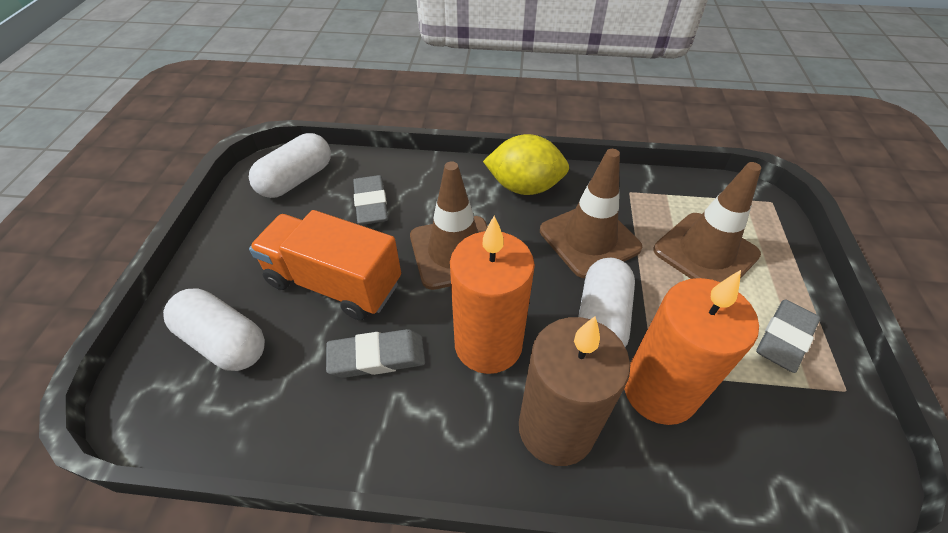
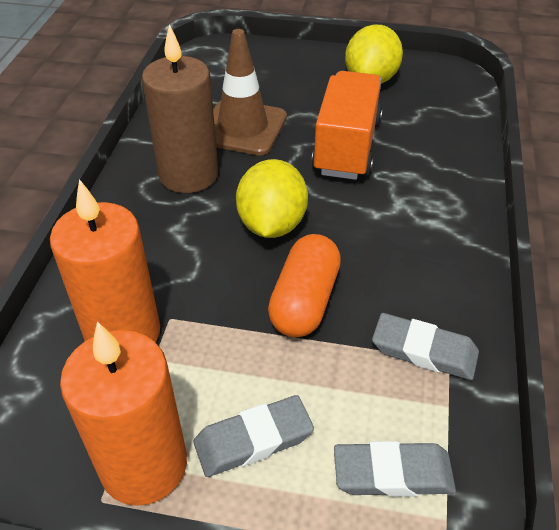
brown traffic cone: [410,161,488,290] [540,149,642,278] [654,162,761,282] = 3 -> [213,29,287,156] = 1
orange capsule: none = 0 -> [268,234,341,337] = 1
white capsule: [163,289,265,371] [249,133,331,198] [578,258,635,347] = 3 -> none = 0
yellow lemon: [483,134,569,195] = 1 -> [236,159,308,238] [345,24,403,84] = 2

